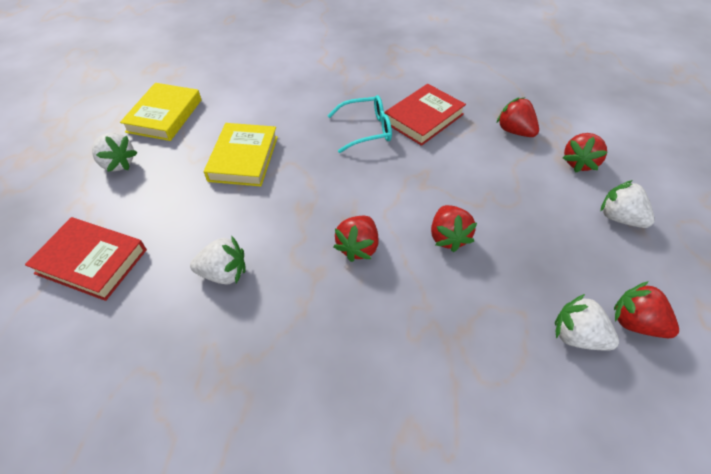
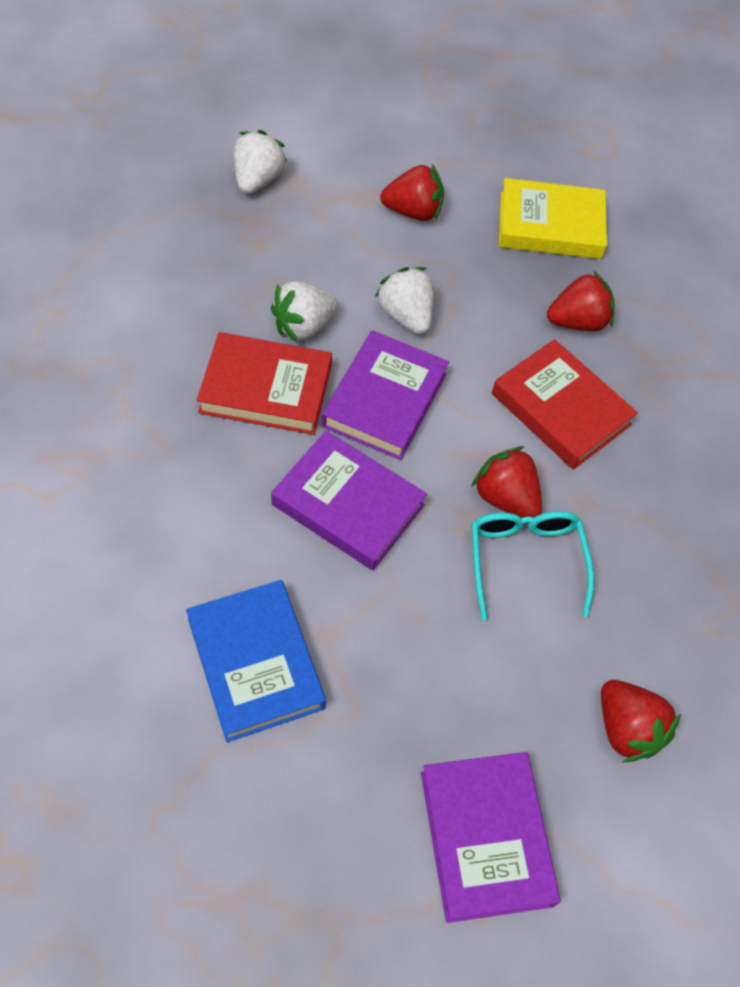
blue book: none = 0 -> [186,580,326,742] = 1
purple book: none = 0 -> [271,431,427,570] [321,330,449,460] [421,752,561,923] = 3
red strawberry: [334,216,379,262] [431,205,477,252] [497,97,539,137] [563,133,607,173] [614,281,679,338] = 5 -> [380,164,444,221] [471,446,542,518] [547,271,615,331] [601,680,681,762] = 4
white strawberry: [92,133,137,172] [190,236,246,284] [555,294,619,351] [600,180,655,228] = 4 -> [234,130,287,194] [271,281,338,342] [375,267,434,335] = 3
yellow book: [120,83,201,141] [204,123,278,186] = 2 -> [499,178,607,259] = 1

